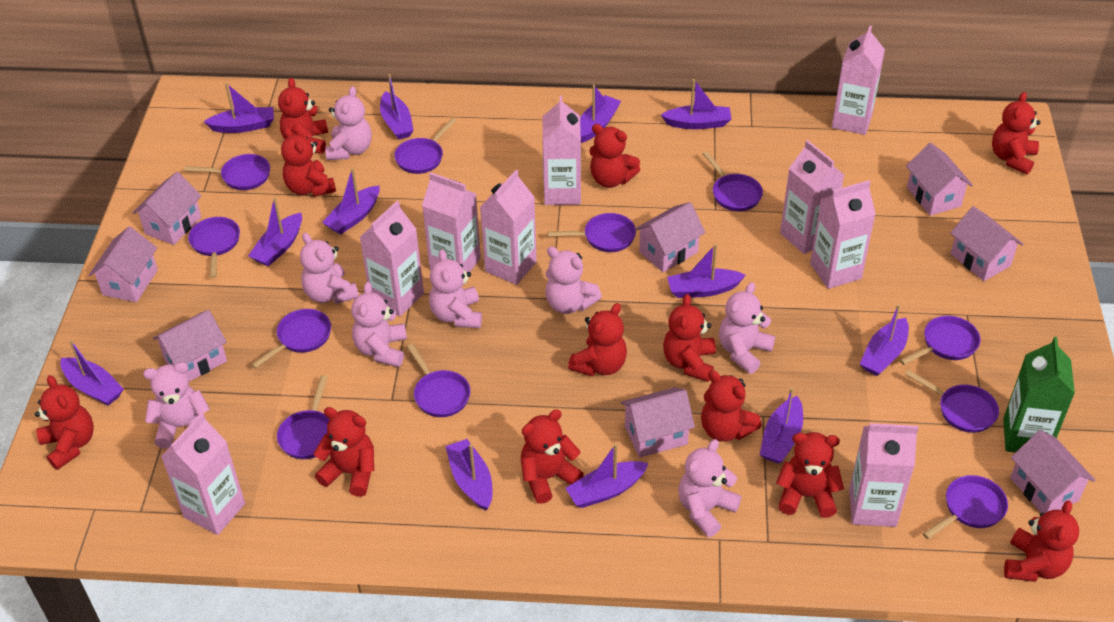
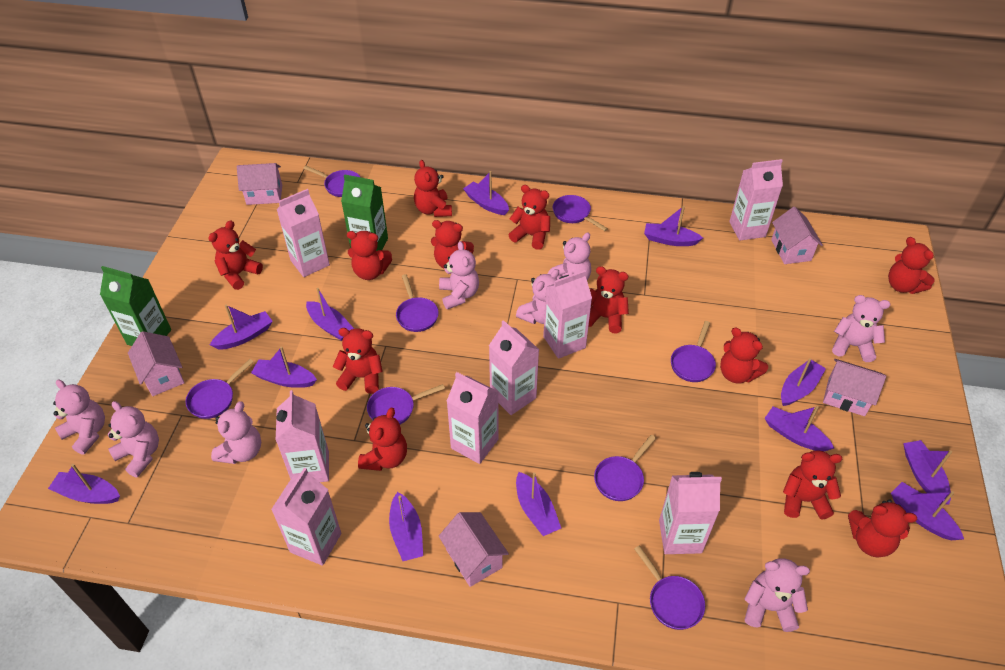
green carton: [1003,337,1075,453] = 1 -> [100,266,171,346] [341,174,388,251] = 2
pink carton: [161,413,245,535] [360,201,424,316] [422,172,481,272] [480,170,537,285] [542,96,581,205] [780,140,844,254] [810,180,876,289] [832,26,885,135] [849,423,918,527] = 9 -> [271,468,341,566] [276,189,330,277] [276,390,329,482] [447,372,499,464] [489,320,539,415] [543,270,592,359] [659,472,722,554] [729,159,783,241] = 8
pink house: [89,226,158,302] [133,172,201,245] [153,310,227,381] [621,387,695,458] [635,202,705,272] [906,143,973,216] [950,206,1023,281] [1010,430,1095,513] = 8 -> [128,331,185,396] [237,163,282,205] [439,512,509,587] [771,207,823,264] [823,359,886,416] = 5
purple pan: [185,154,270,190] [188,217,240,278] [251,309,331,369] [277,375,330,459] [394,118,457,174] [407,343,470,417] [548,213,636,252] [703,151,763,211] [900,316,980,365] [905,370,999,433] [923,475,1008,539] = 11 -> [185,359,253,419] [303,166,360,197] [367,384,445,424] [396,274,439,332] [553,195,608,231] [594,435,656,501] [634,546,705,630] [671,321,716,382] = 8

